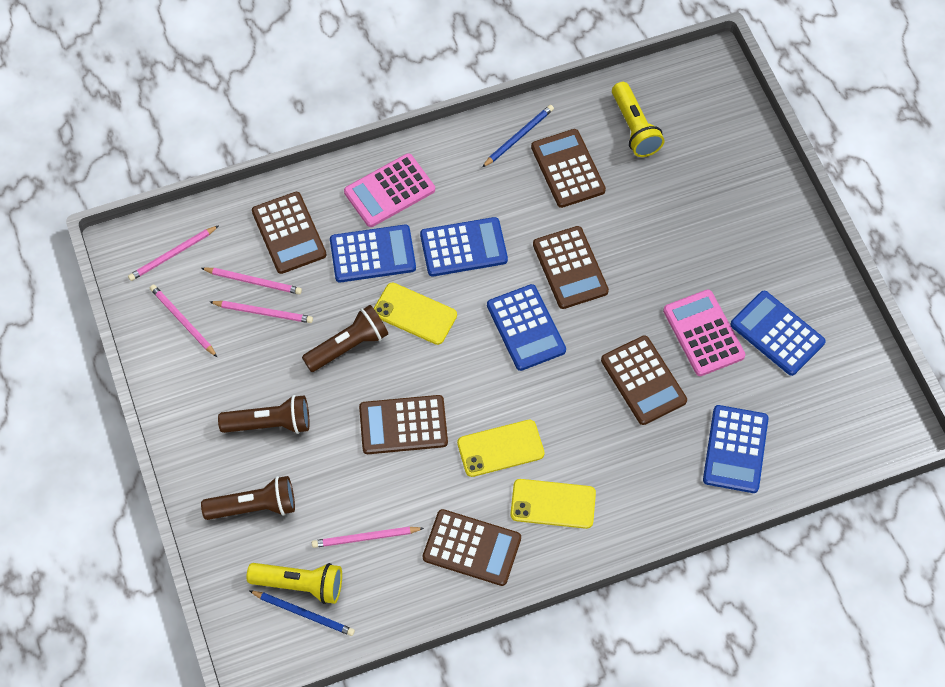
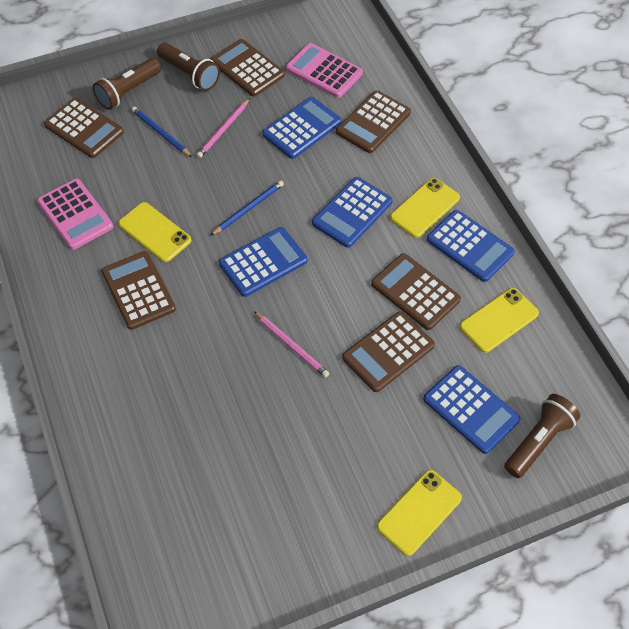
pink pencil: [128,225,219,281] [150,285,217,357] [201,268,302,295] [210,301,313,323] [312,526,424,548] = 5 -> [196,98,250,158] [254,311,329,378] = 2
yellow flashlight: [246,563,342,604] [612,82,665,157] = 2 -> none = 0
yellow phone: [374,283,457,345] [457,420,545,477] [510,479,596,529] = 3 -> [118,202,191,262] [377,470,462,556] [390,178,460,238] [459,288,539,353] = 4

